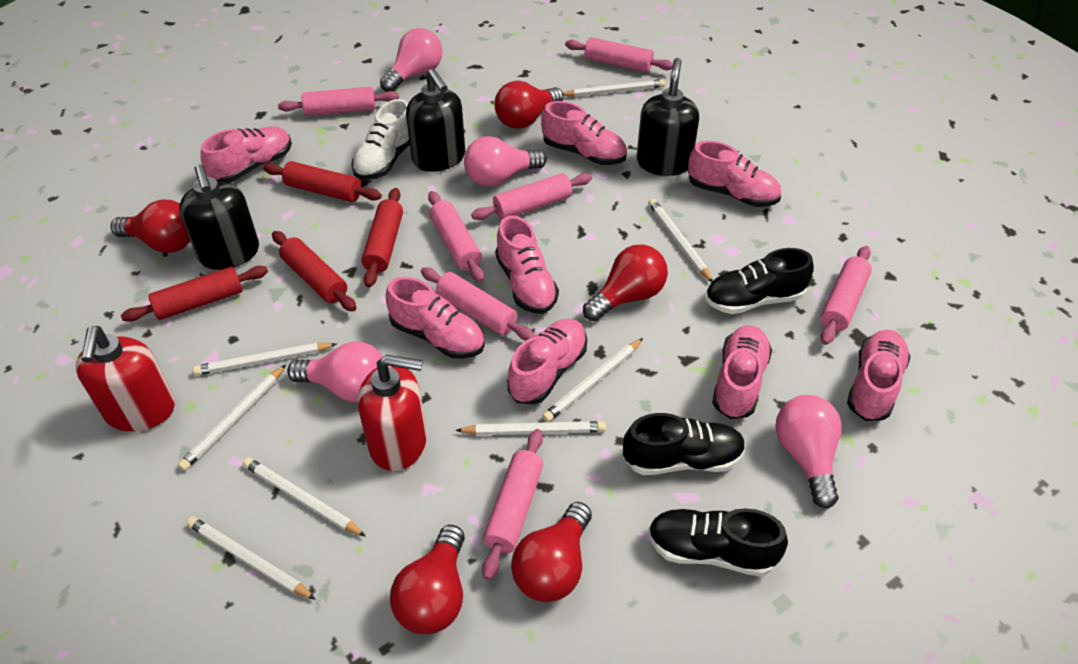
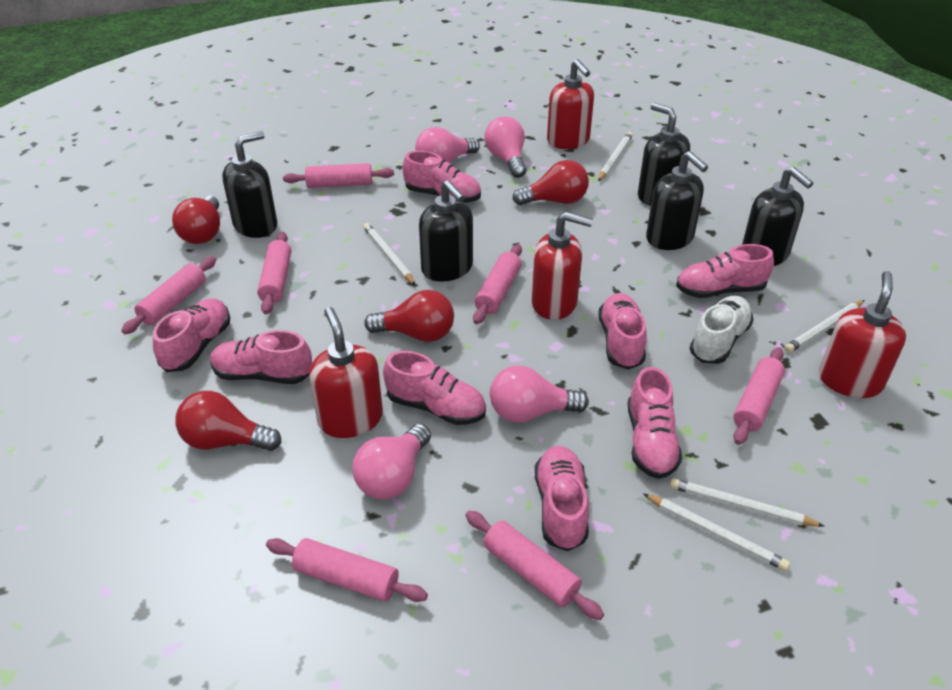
black shoe: [623,413,746,475] [648,508,788,576] [705,248,814,314] = 3 -> none = 0
black soap dispenser: [179,164,259,270] [406,69,465,172] [637,58,699,176] = 3 -> [222,131,277,238] [419,180,473,282] [638,103,690,206] [646,151,708,250] [742,167,813,266] = 5
red light bulb: [110,200,190,253] [390,525,465,634] [494,81,564,129] [511,502,592,602] [583,244,668,321] = 5 -> [172,196,220,244] [175,391,282,451] [364,290,454,342] [512,160,589,205] = 4
red rolling pin: [121,266,268,322] [263,161,382,202] [272,231,356,312] [362,188,403,287] = 4 -> none = 0
red soap dispenser: [75,326,175,432] [358,355,427,471] = 2 -> [309,307,383,438] [531,212,593,320] [547,59,594,149] [819,271,906,398] = 4
white pencil: [178,364,286,471] [186,516,316,600] [193,343,336,376] [243,457,366,537] [455,421,606,435] [542,338,643,422] [563,79,665,97] [648,199,713,282] = 8 -> [363,223,416,285] [598,132,633,181] [643,493,790,571] [670,478,825,527] [784,300,865,353] = 5

